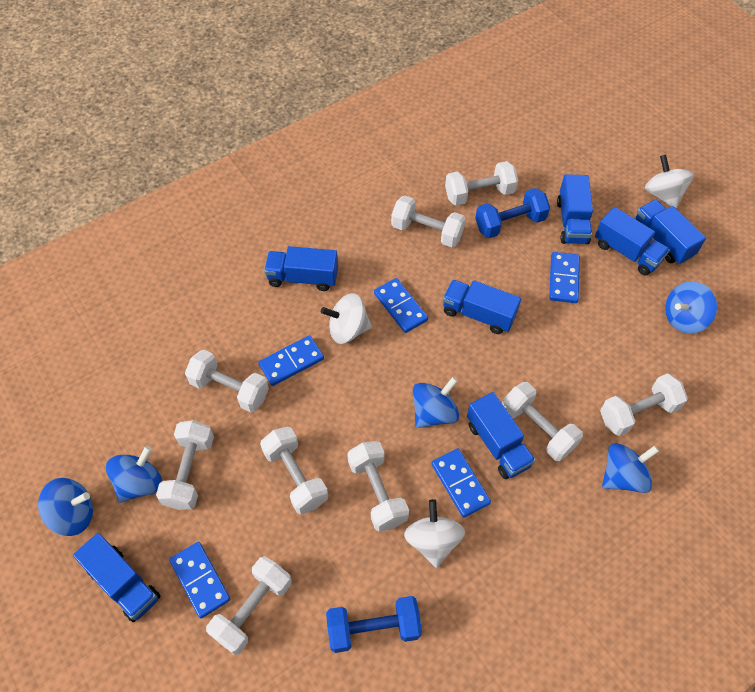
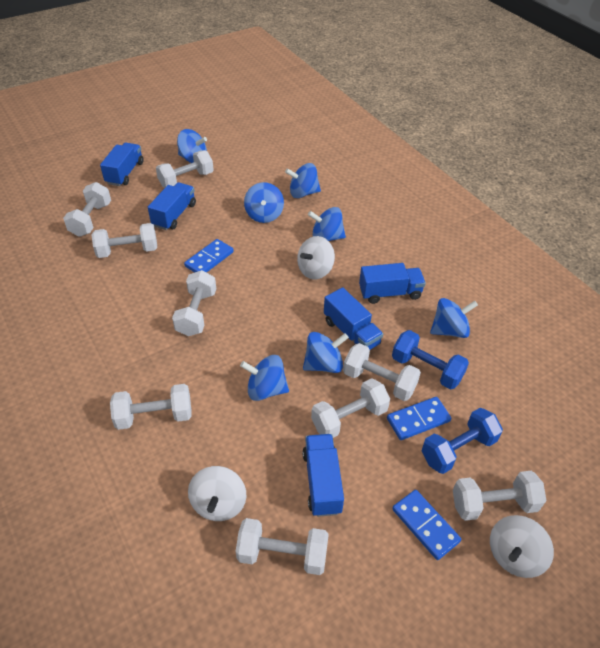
blue domino: [169,542,231,619] [258,335,324,386] [374,278,428,333] [431,449,491,518] [549,252,580,303] = 5 -> [184,239,234,273] [387,397,451,440] [392,490,461,560] = 3
blue spinning top: [38,478,93,536] [106,446,162,503] [413,377,459,428] [602,443,659,493] [665,281,717,334] = 5 -> [177,129,207,163] [240,355,289,401] [244,182,284,223] [285,163,321,198] [303,332,349,373] [308,207,346,241] [430,298,478,338] = 7
blue truck: [73,533,160,622] [264,246,338,291] [443,280,521,334] [467,392,536,479] [557,174,593,244] [595,207,670,276] [635,199,706,264] = 7 -> [100,143,144,186] [148,182,196,230] [302,434,344,517] [324,287,383,350] [359,263,426,304] = 5

